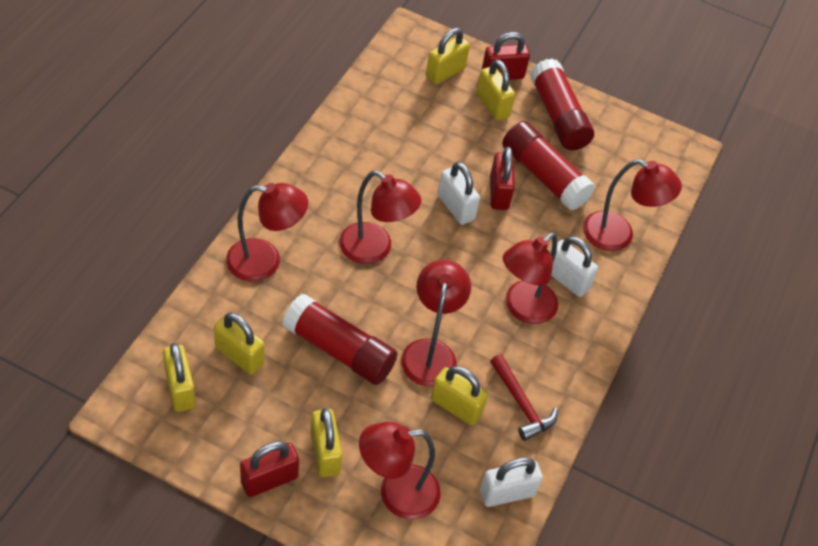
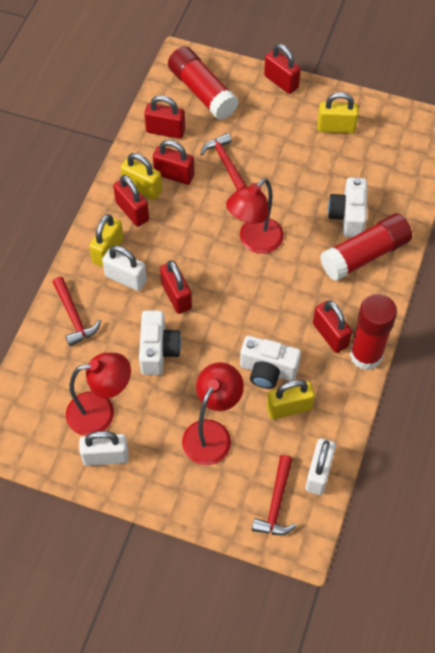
red hammer: [490,354,558,441] = 1 -> [53,277,101,346] [201,133,247,190] [252,455,297,535] = 3
red lamp: [226,183,308,282] [339,171,422,264] [359,422,441,520] [401,260,471,387] [503,233,558,324] [583,159,682,251] = 6 -> [66,353,131,436] [182,362,244,465] [226,178,284,254] = 3
red padlock: [240,441,299,497] [482,32,530,80] [490,147,515,210] = 3 -> [113,175,149,227] [144,95,185,139] [153,140,194,185] [160,260,192,314] [264,44,301,94] [313,300,352,353] = 6
white camera: none = 0 -> [139,310,181,375] [240,336,301,389] [328,177,367,237] = 3
yellow padlock: [163,343,196,412] [214,312,265,375] [310,408,342,477] [426,28,470,84] [431,366,488,426] [476,59,515,121] = 6 -> [89,214,124,267] [120,153,162,200] [267,380,315,420] [317,92,359,133] = 4

